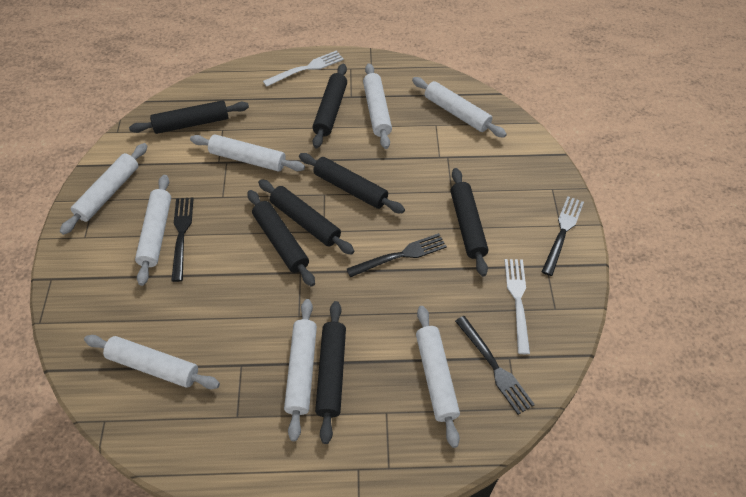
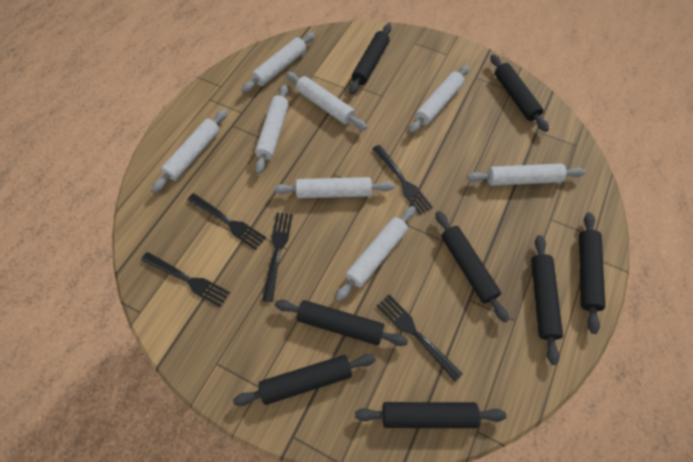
black fork: [171,197,194,282] [347,233,447,277] [455,316,535,415] [542,196,584,276] = 4 -> [141,252,230,307] [187,193,266,250] [262,213,293,302] [373,145,433,215] [377,295,462,382] = 5
black rolling pin: [129,100,249,134] [248,190,315,287] [258,179,354,255] [299,153,405,213] [312,64,347,148] [315,301,346,444] [451,168,488,276] = 7 -> [233,354,376,406] [275,300,408,346] [349,24,391,94] [355,402,507,428] [435,211,509,323] [490,54,549,132] [531,235,563,365] [579,213,605,334] = 8
white fork: [263,50,344,87] [505,259,530,354] = 2 -> none = 0

